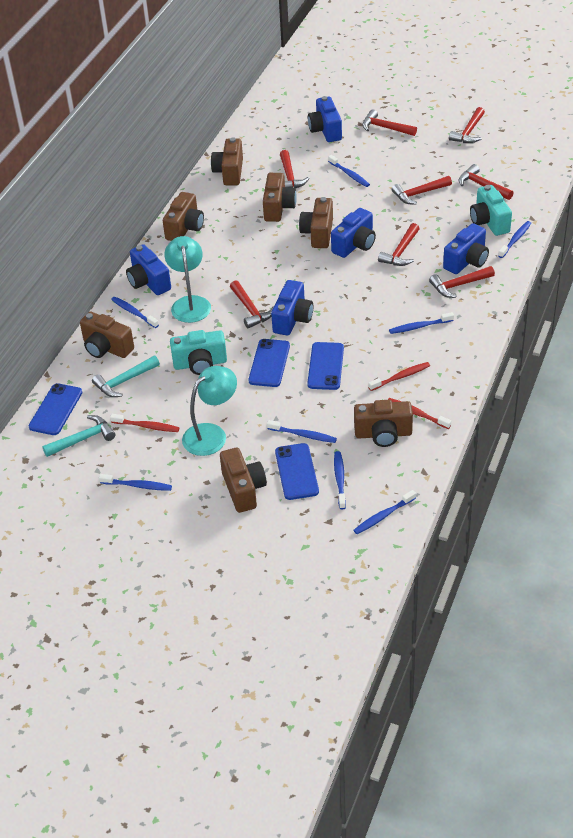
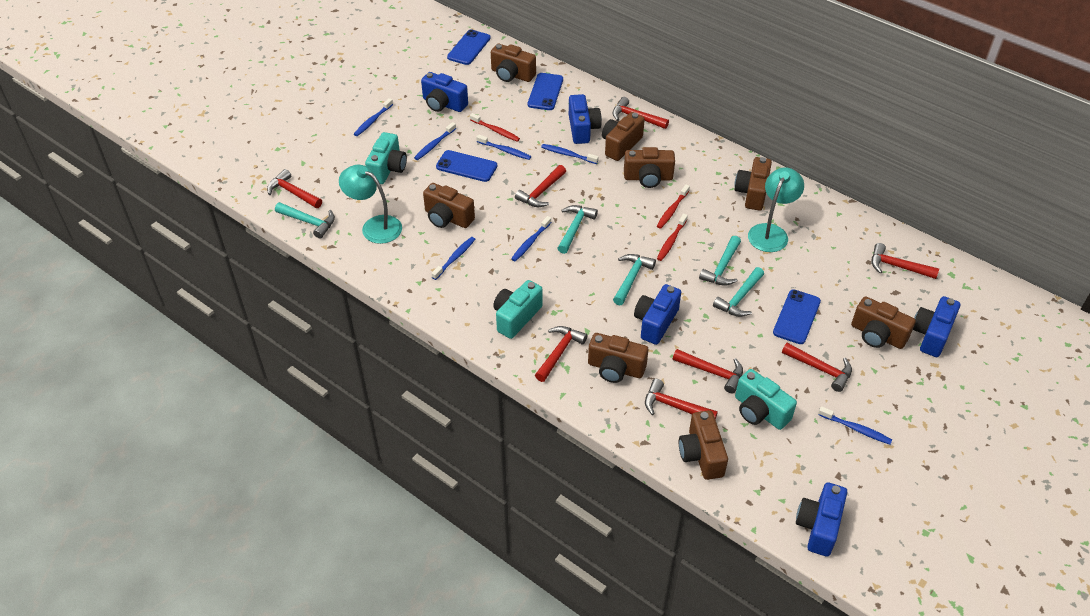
blue toothbrush: [99,474,172,491] [111,297,159,328] [267,420,337,443] [328,155,370,187] [334,451,346,509] [353,490,416,534] [389,312,454,334] [498,221,531,258] = 8 -> [354,98,393,136] [414,122,456,160] [431,237,475,280] [476,135,532,160] [511,216,552,261] [541,144,599,164] [818,406,892,445] = 7
brown camera: [80,312,134,358] [163,192,204,241] [211,137,243,185] [220,448,267,513] [263,173,297,222] [299,197,333,248] [354,400,413,447] = 7 -> [423,183,475,228] [491,44,536,82] [588,333,648,383] [602,112,645,161] [624,147,675,188] [679,410,728,480] [734,157,772,211] [851,296,916,349] = 8
turquoise camera: [170,330,227,375] [470,185,512,236] = 2 -> [365,132,407,184] [493,280,543,339] [735,369,797,430] = 3
turquoise hammer: [42,415,115,457] [92,356,160,397] = 2 -> [275,202,335,239] [557,205,598,254] [613,254,656,305] [699,236,741,286] [713,267,764,317] = 5

